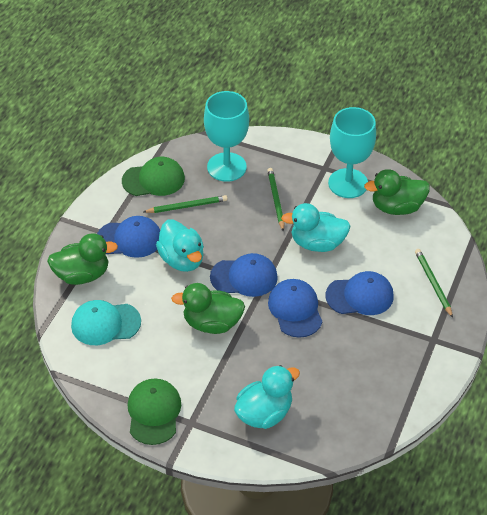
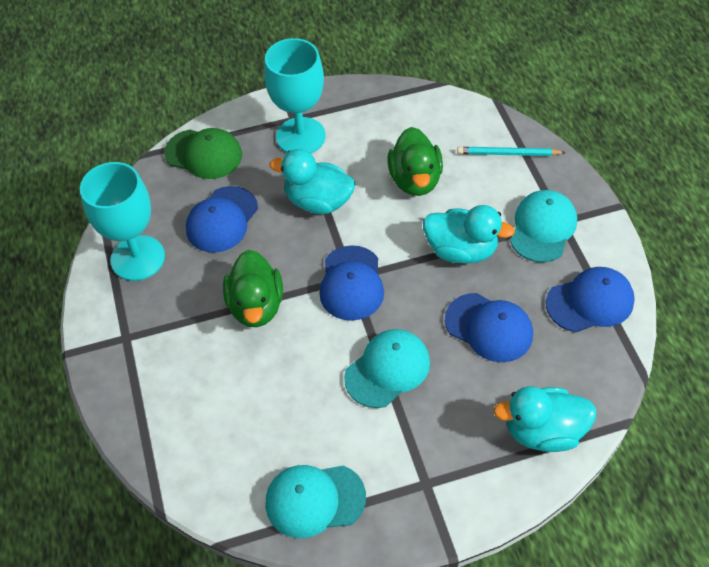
green cap: [122,157,185,196] [128,379,181,445] = 2 -> [164,128,242,179] = 1
green duck: [47,233,118,285] [171,283,245,334] [364,169,430,215] = 3 -> [223,250,283,327] [387,127,443,196] = 2
green pencil: [143,195,227,213] [267,168,284,232] [415,249,453,318] = 3 -> none = 0
turquoise cap: [71,300,141,345] = 1 -> [265,465,366,538] [344,329,430,408] [510,190,577,262] = 3
turquoise pencil: none = 0 -> [457,147,566,156] = 1

